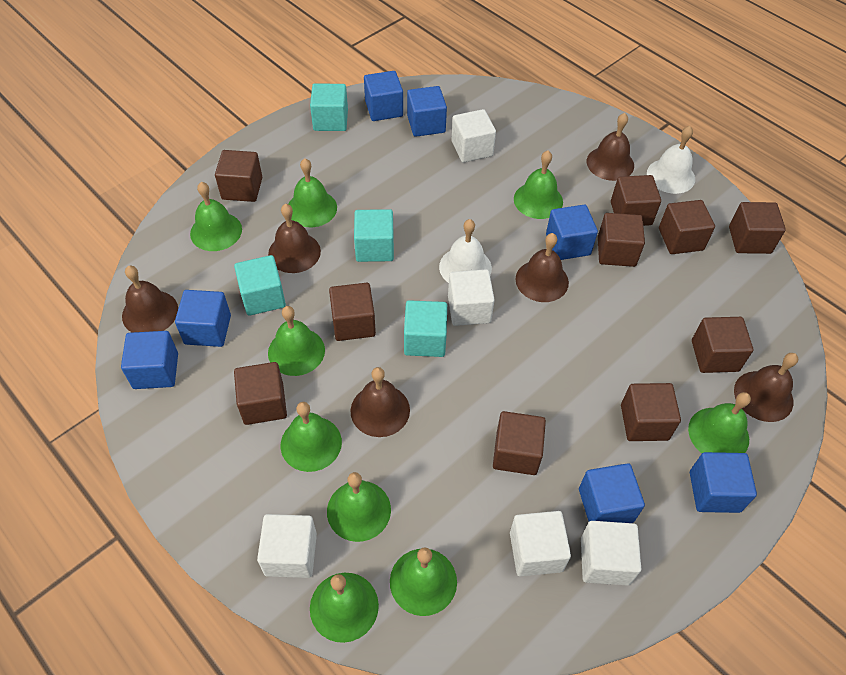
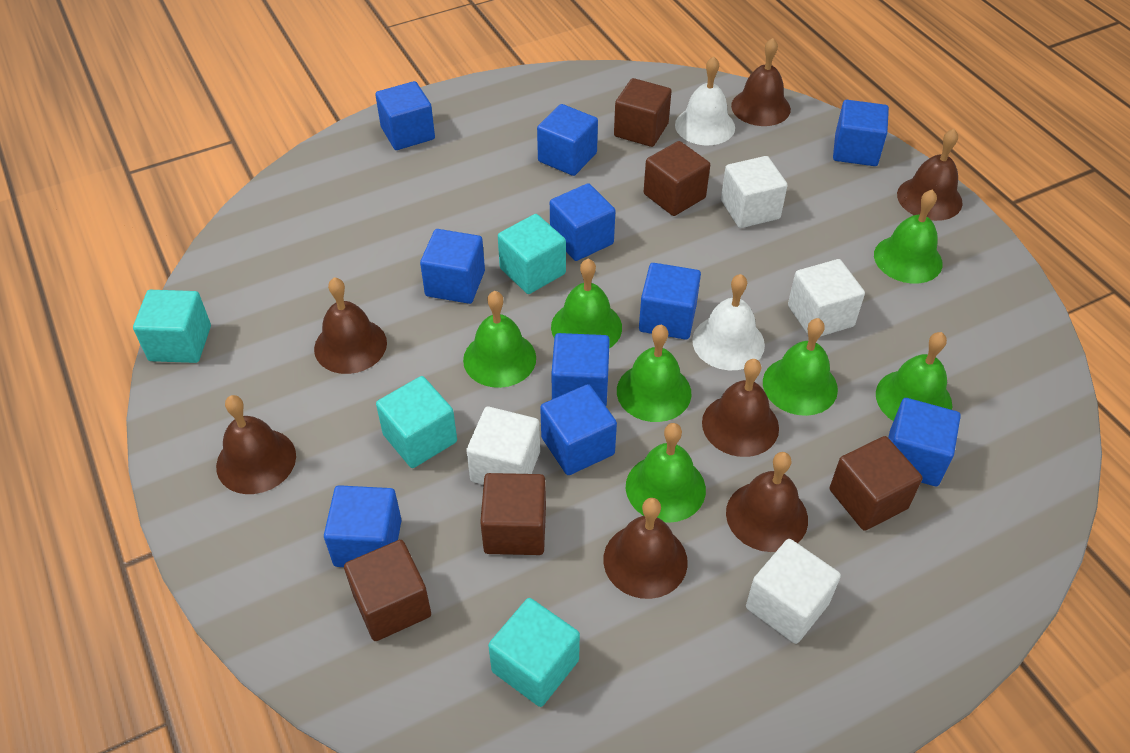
blue cube: [121,331,178,389] [175,290,231,347] [364,71,403,121] [407,86,447,137] [546,205,598,260] [579,463,645,523] [690,452,757,513] = 7 -> [324,485,402,567] [375,81,435,150] [420,229,485,304] [537,104,598,176] [540,384,617,475] [550,183,615,261] [551,333,610,406] [639,263,701,340] [833,100,889,166] [888,398,961,486] = 10
brown bell: [122,266,178,332] [268,204,321,273] [350,367,410,437] [515,233,569,302] [587,113,634,181] [734,353,798,422] = 6 -> [216,395,296,494] [314,277,387,374] [603,498,688,599] [702,359,779,457] [726,452,808,552] [731,38,791,126] [897,129,963,221] = 7
brown cube: [215,150,262,202] [234,362,287,425] [329,283,376,341] [493,411,546,475] [598,213,645,267] [611,175,661,226] [621,383,681,441] [659,200,715,254] [692,317,753,373] [729,202,786,254] = 10 -> [344,540,431,641] [480,473,546,555] [614,78,671,147] [644,141,710,216] [830,436,922,531] = 5
green bell: [190,182,242,251] [268,306,325,376] [281,402,342,472] [289,158,337,227] [310,573,379,643] [327,472,391,542] [390,548,457,616] [514,151,563,219] [688,392,751,453] = 9 -> [463,291,536,388] [551,259,622,348] [617,325,691,422] [626,423,706,523] [763,318,838,416] [874,189,943,284] [876,332,952,421] = 7
white cube: [257,514,317,578] [448,269,495,326] [451,109,496,162] [510,511,571,576] [581,521,641,586] = 5 -> [466,406,540,485] [721,156,788,228] [746,539,841,644] [788,259,865,337] = 4

